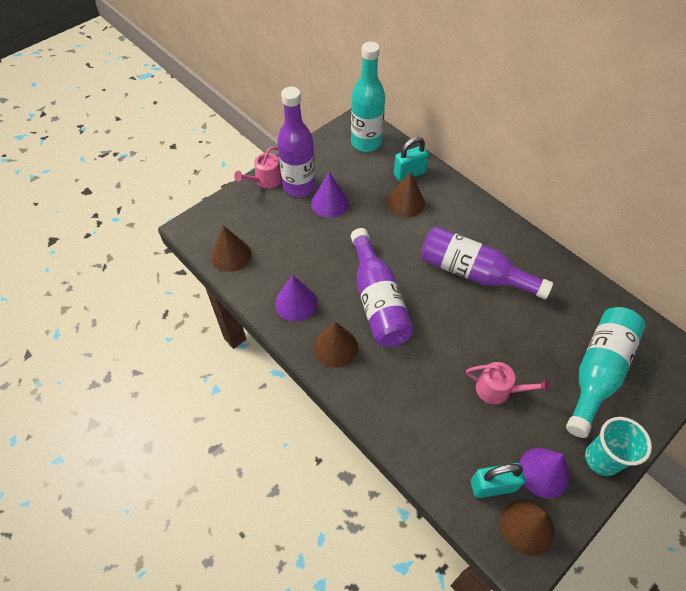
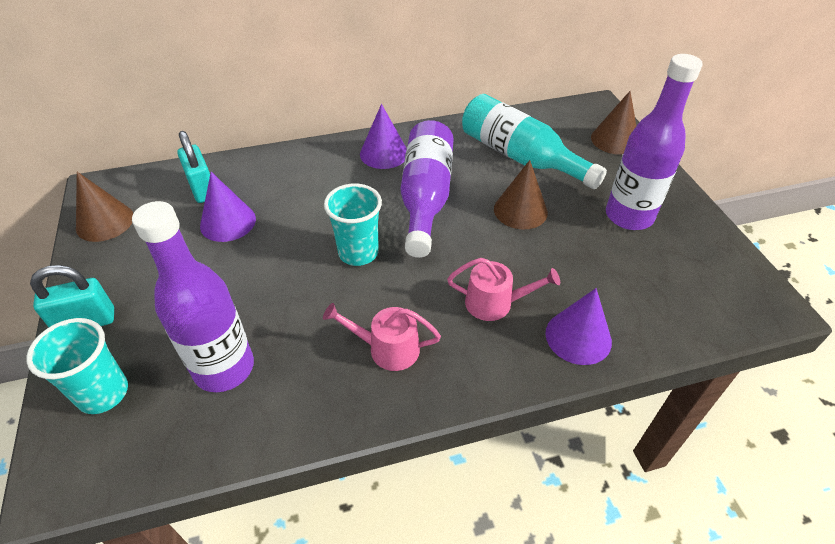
brown cone: [211,226,252,272] [314,321,358,368] [387,171,425,217] [501,499,554,555] = 4 -> [76,172,133,242] [494,160,548,230] [591,91,636,155] = 3
turquoise bottle: [351,42,385,152] [566,307,646,438] = 2 -> [462,94,607,189] = 1
turquoise cup: [585,417,652,476] = 1 -> [26,318,128,414] [324,183,382,266] = 2

